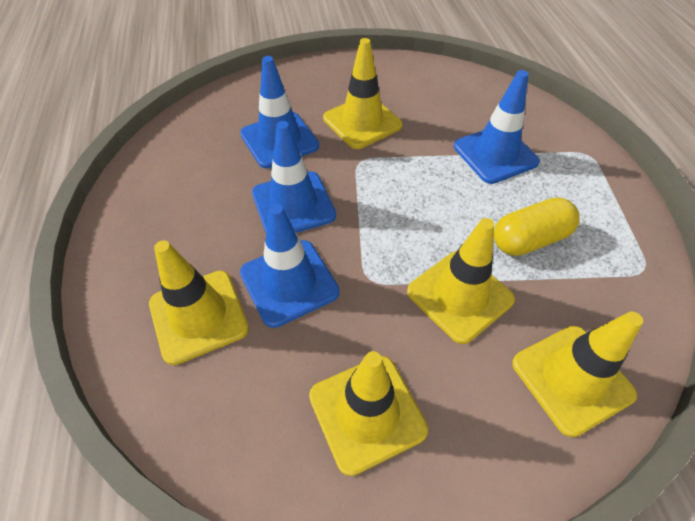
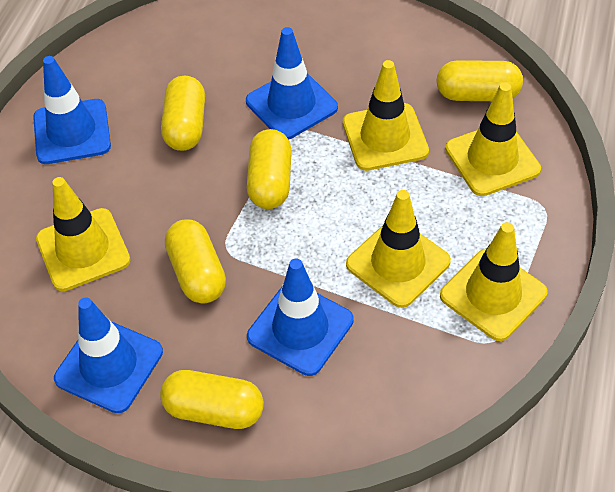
yellow capsule: [494,198,580,256] = 1 -> [160,370,264,429] [161,76,205,151] [165,219,226,304] [247,129,292,209] [436,60,523,101] = 5

